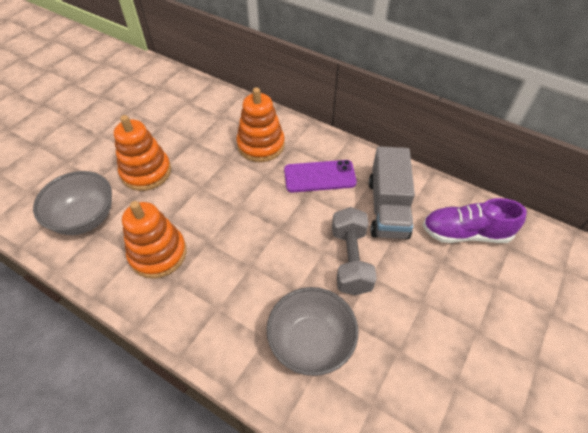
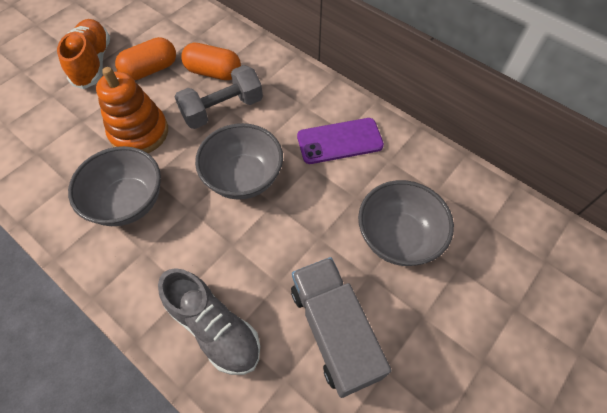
grey bowl: [33,171,112,235] [267,287,358,376] = 2 -> [68,146,161,226] [195,123,283,200] [358,180,454,266] = 3
grey shoe: none = 0 -> [158,268,260,375] = 1
orange capsule: none = 0 -> [115,37,176,81] [181,43,241,80] = 2
orange shoe: none = 0 -> [57,19,110,89] = 1
orange stacking toy: [114,115,171,191] [122,201,187,279] [236,87,285,162] = 3 -> [96,67,168,153] = 1
purple shoe: [423,198,527,243] = 1 -> none = 0

